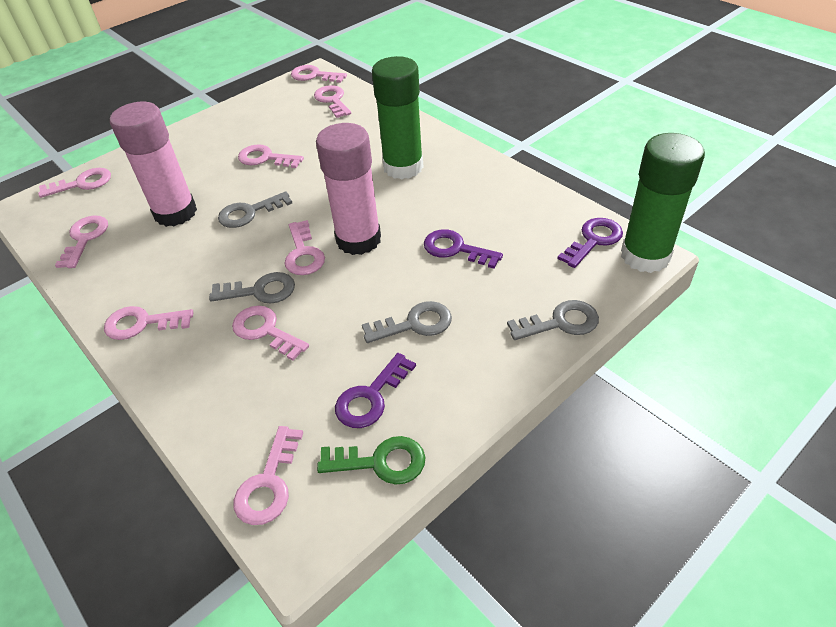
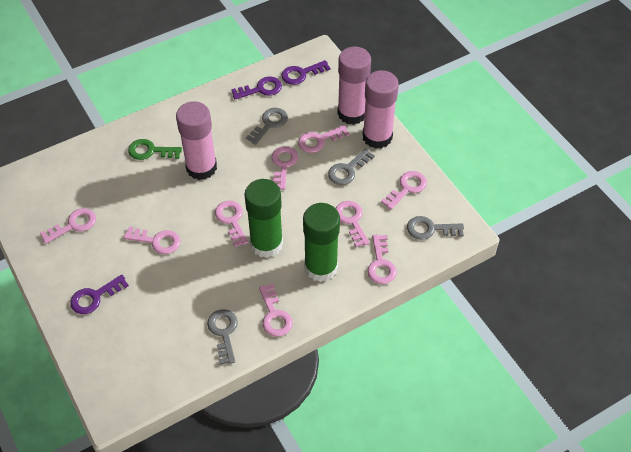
pink glue stick: [110,102,197,227] [316,123,381,255] = 2 -> [176,101,217,180] [337,46,371,125] [363,70,399,149] = 3

